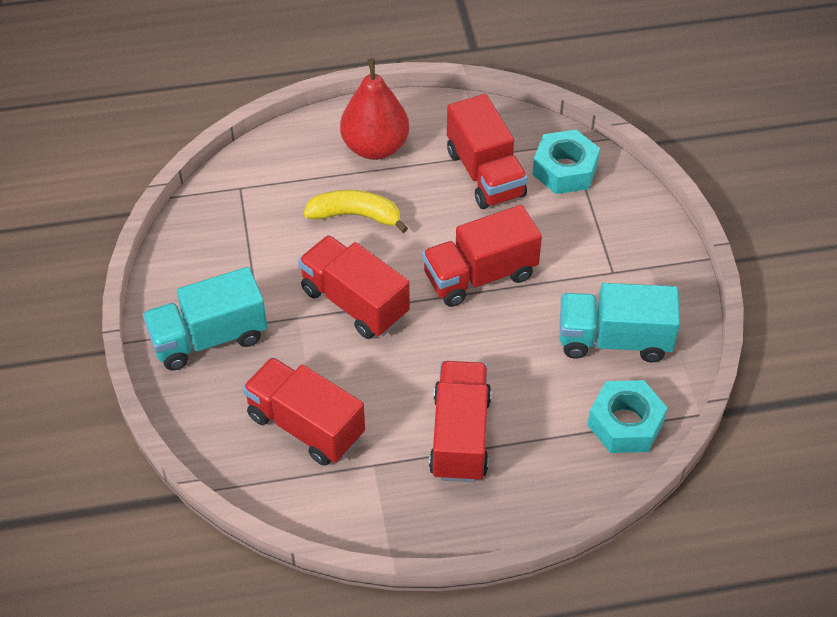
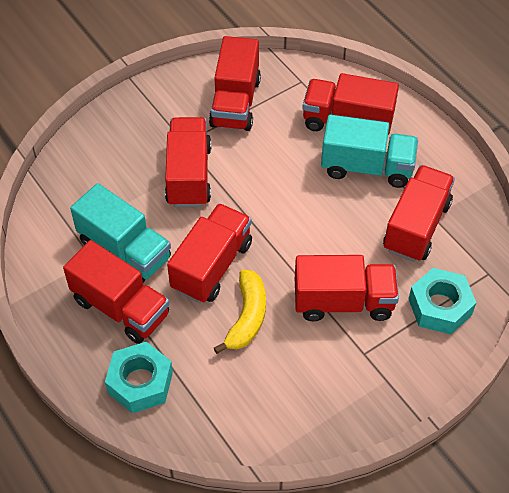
red pear: [340,58,409,160] = 1 -> none = 0
red truck: [242,357,365,466] [298,235,410,339] [422,205,542,307] [429,361,492,482] [447,94,528,209] = 5 -> [63,240,169,344] [165,117,212,207] [167,203,252,303] [209,36,261,131] [295,255,399,321] [302,73,399,135] [383,165,455,262] = 7

